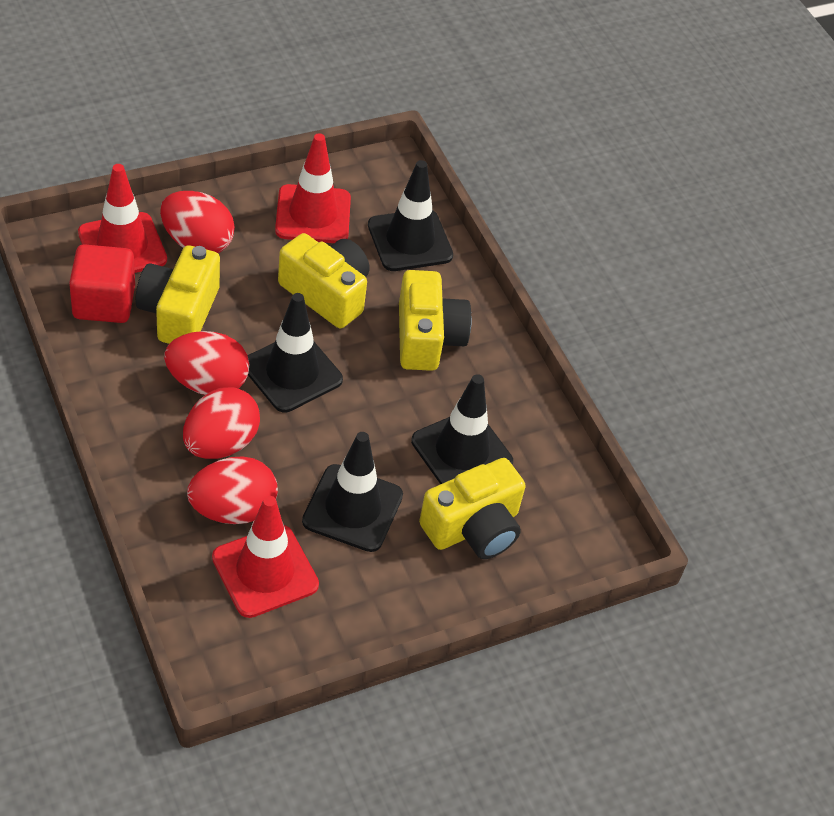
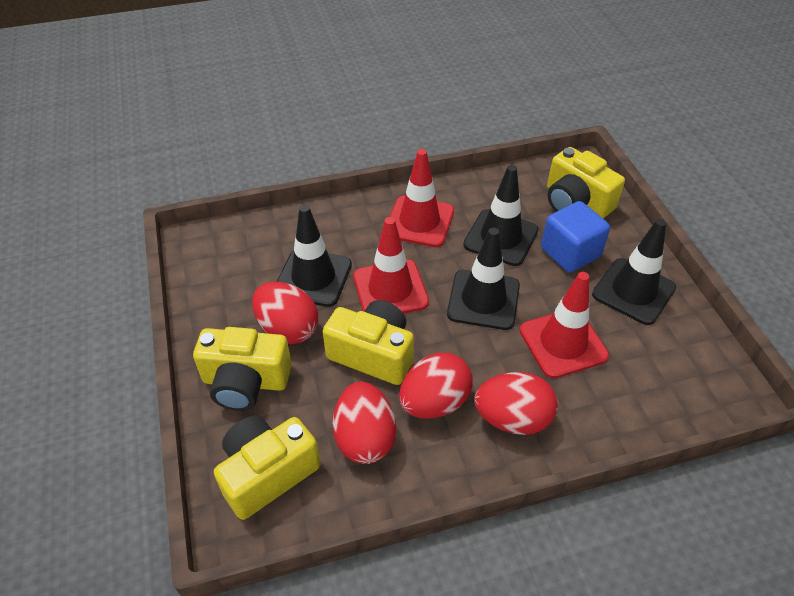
blue cube: none = 0 -> [541,201,610,272] = 1
red cube: [69,244,135,323] = 1 -> none = 0

